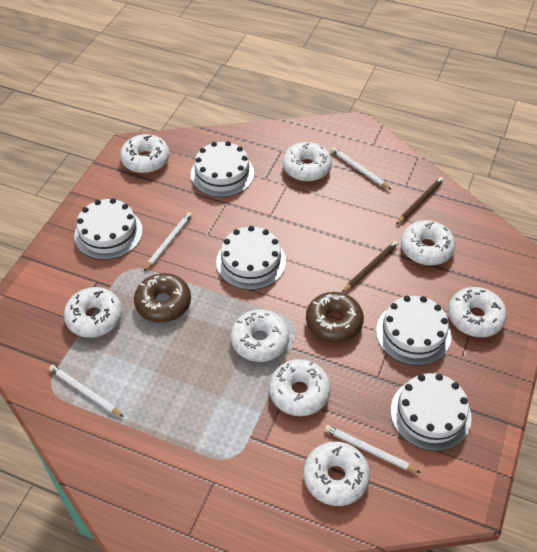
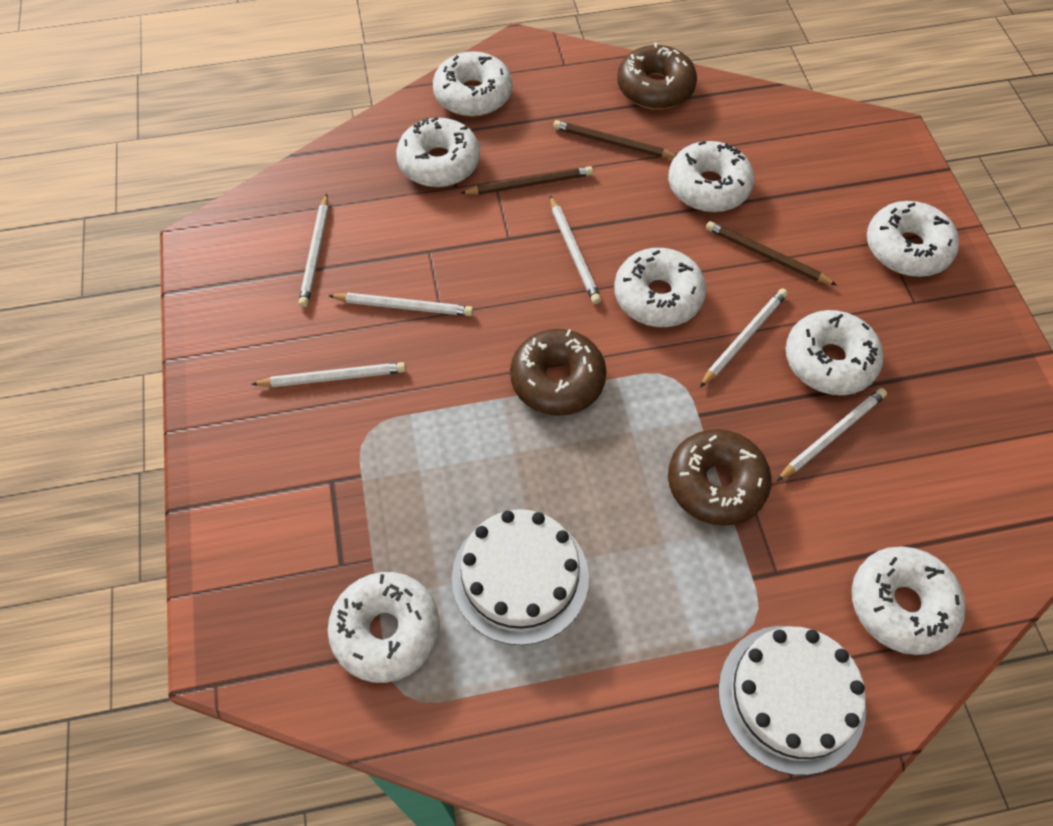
brown donut: [134,273,191,323] [306,292,364,343] = 2 -> [510,329,607,416] [617,42,697,110] [668,429,772,526] = 3
brown pencil: [342,241,399,293] [396,177,444,225] = 2 -> [461,166,593,195] [553,120,676,158] [706,221,837,285] = 3
white cake: [74,198,143,260] [191,141,254,197] [216,226,286,290] [376,296,451,366] [391,373,472,451] = 5 -> [452,509,589,645] [718,626,866,775] = 2
white pencil: [49,365,124,417] [144,212,192,271] [325,425,421,473] [331,147,391,190] = 4 -> [251,362,406,387] [298,194,329,307] [328,293,473,316] [550,196,601,304] [700,289,788,387] [777,388,887,481] = 6

